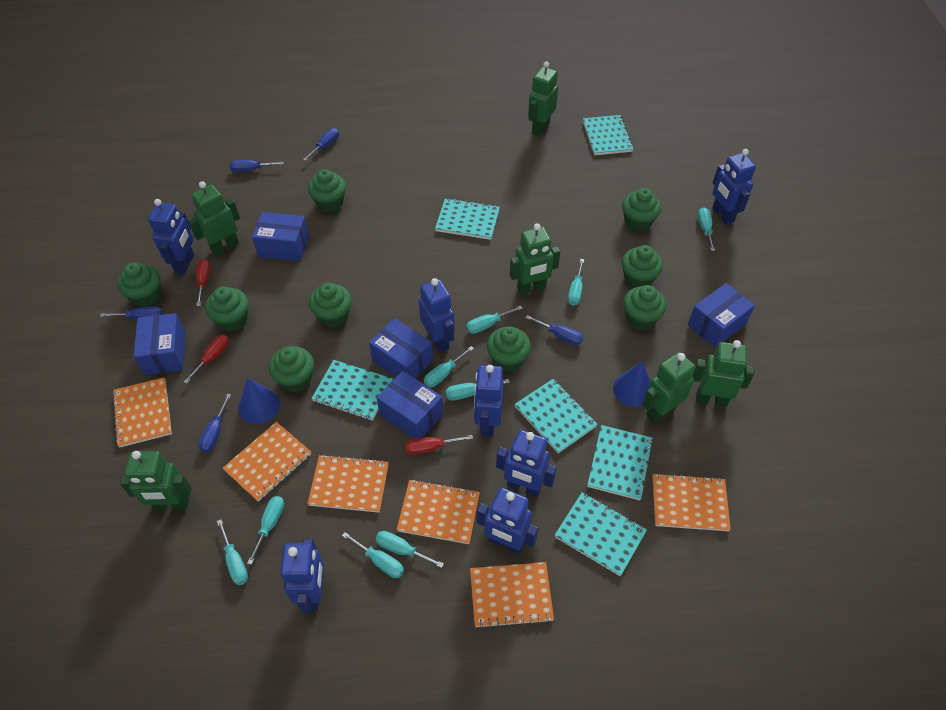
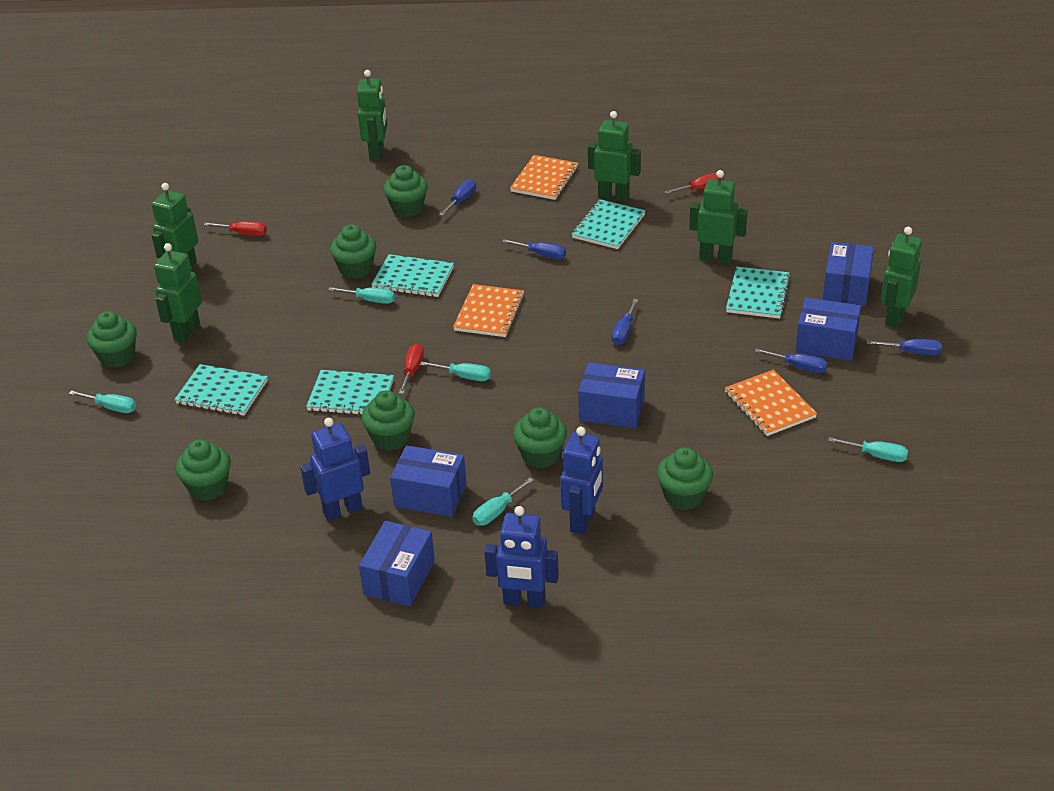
blue cone: [238,378,280,424] [613,361,651,407] = 2 -> none = 0
blue robot: [148,199,194,274] [280,539,324,613] [419,278,455,353] [474,365,503,437] [476,488,538,554] [496,430,557,497] [712,149,756,225] = 7 -> [300,418,370,521] [484,506,559,608] [560,427,603,535] = 3
green cupcake: [117,263,161,307] [205,287,249,332] [269,346,314,392] [308,169,346,213] [309,283,352,328] [487,326,531,372] [622,188,661,232] [622,245,663,288] [623,285,666,330] = 9 -> [86,311,137,368] [175,439,231,501] [330,225,376,279] [361,390,415,451] [384,165,428,217] [513,407,567,468] [657,447,713,510] = 7
orange notebook: [112,377,172,448] [223,422,311,502] [307,455,389,513] [396,479,480,544] [470,562,554,629] [653,473,731,531] = 6 -> [453,284,525,337] [510,155,578,200] [725,370,817,436] = 3
turquoise notebook: [311,360,393,421] [435,198,500,240] [515,379,598,453] [555,493,647,576] [583,115,634,155] [587,425,653,500] = 6 -> [175,364,268,416] [306,370,394,415] [371,254,454,297] [572,199,646,249] [726,267,791,319] = 5
turquoise screwdriver: [217,519,248,585] [247,496,284,565] [342,532,404,578] [375,531,444,568] [424,346,474,387] [446,379,510,401] [466,305,523,334] [568,259,584,306] [698,207,715,251] = 9 -> [69,390,136,413] [328,287,395,304] [420,361,491,381] [473,478,534,526] [828,437,908,462] = 5

